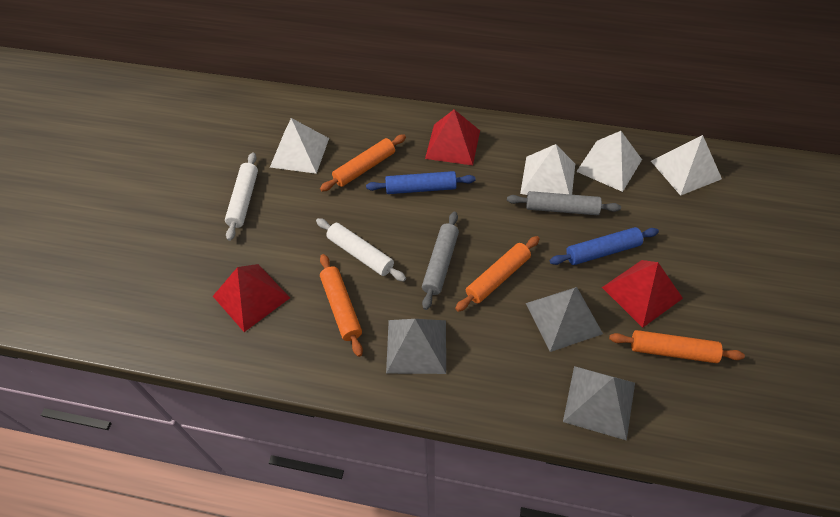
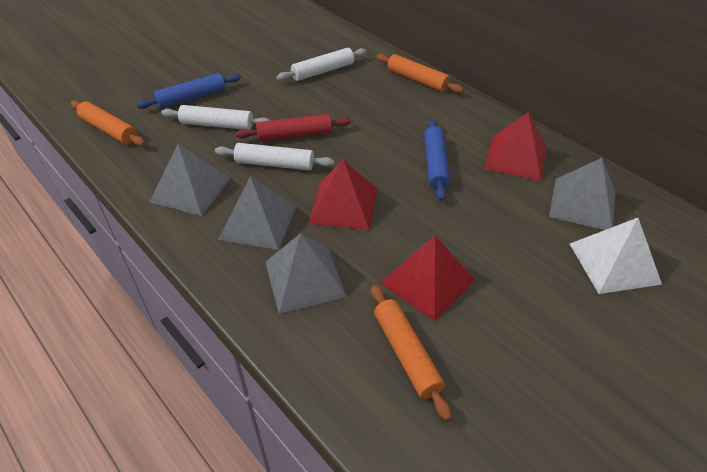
grey pyramid: [386,319,446,374] [526,287,603,352] [563,366,635,441] = 3 -> [150,144,230,216] [218,176,296,250] [265,233,347,314] [549,158,615,230] = 4
grey rolling pin: [422,212,459,310] [507,191,621,215] = 2 -> none = 0
orange rolling pin: [320,134,406,192] [320,254,363,357] [455,236,540,312] [609,330,745,363] = 4 -> [71,100,145,146] [371,285,452,421] [376,54,464,93] = 3
red rolling pin: none = 0 -> [236,114,351,142] = 1
white pyramid: [270,118,329,174] [520,144,575,195] [576,131,642,192] [651,135,722,196] = 4 -> [570,218,662,294] = 1
white rolling pin: [225,152,258,241] [316,218,406,281] = 2 -> [161,105,271,130] [215,143,334,170] [276,48,367,81] = 3

